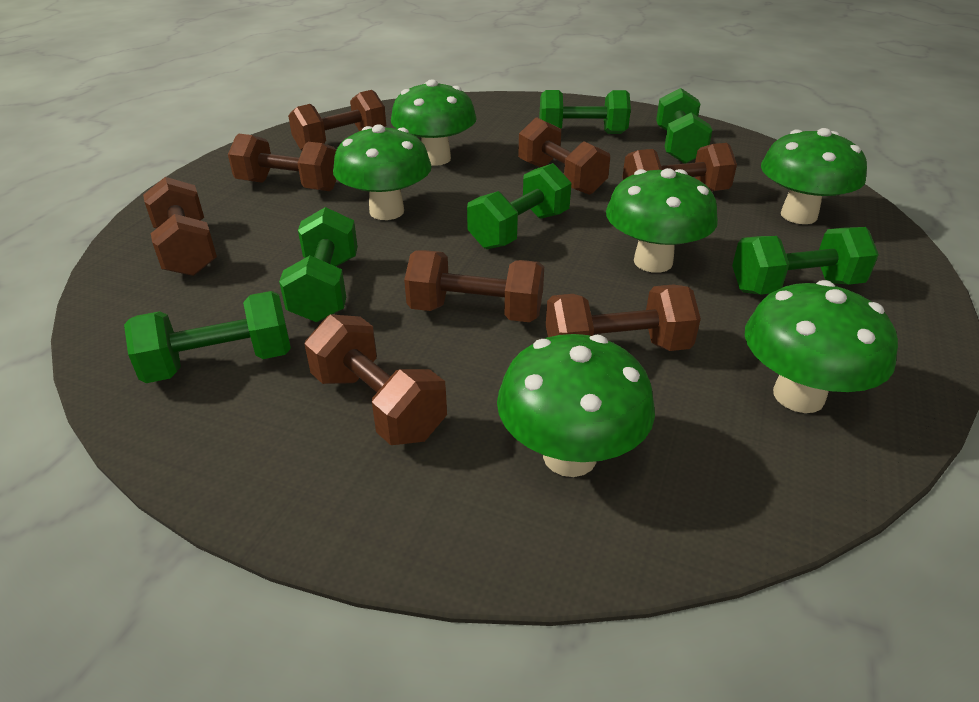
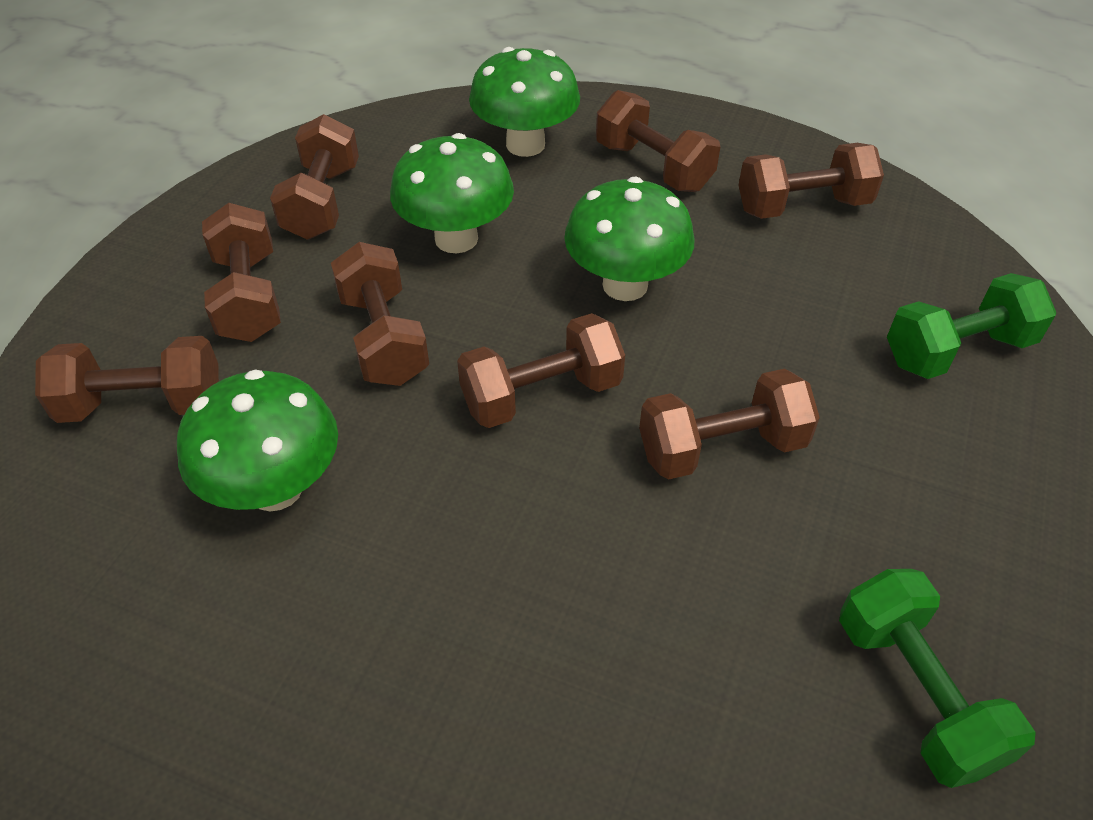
green dumbbell: [124,291,291,383] [279,207,358,322] [467,163,571,249] [540,90,631,134] [656,88,712,164] [732,227,879,295] = 6 -> [839,569,1036,788] [887,273,1056,379] = 2
green mushroom: [333,124,432,220] [391,79,476,166] [497,334,655,477] [606,168,718,273] [745,280,898,413] [761,128,867,224] = 6 -> [177,369,338,512] [390,133,514,253] [469,47,580,157] [564,176,694,301] = 4

